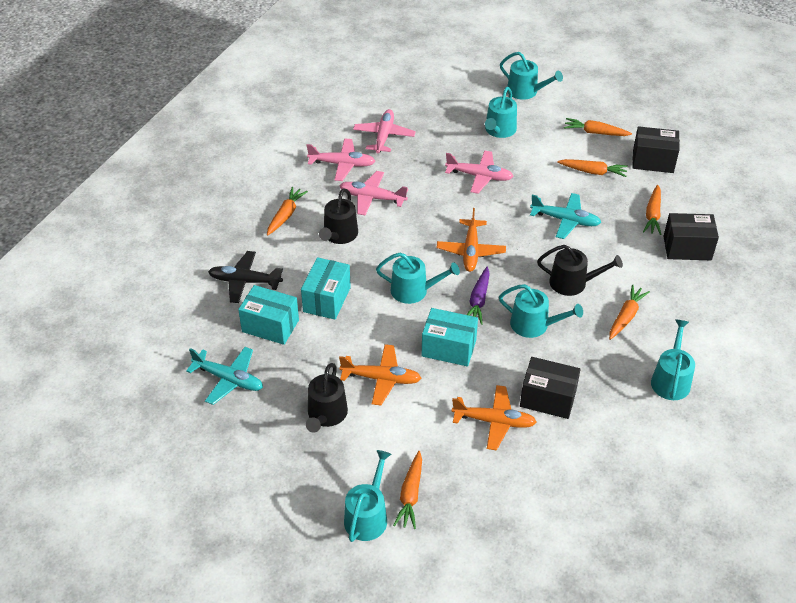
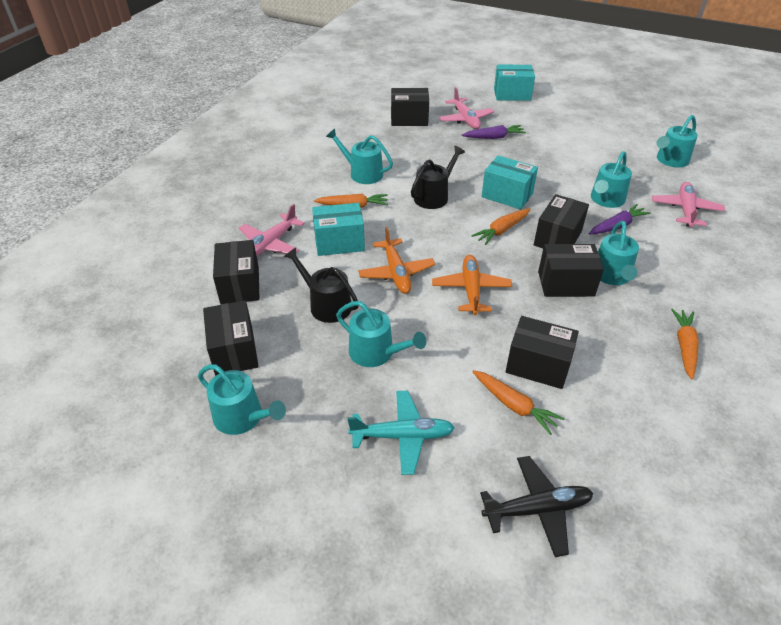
black box: [520,357,581,419] [632,126,680,173] [664,213,719,260] = 3 -> [203,300,259,376] [213,240,259,304] [391,88,429,126] [505,316,579,389] [534,194,589,248] [538,244,604,297] = 6
black watering can: [306,363,348,433] [319,188,358,244] [537,245,623,296] = 3 -> [284,248,358,323] [411,146,465,209] = 2
orange carrot: [267,187,308,236] [393,451,422,529] [557,159,628,177] [564,118,632,136] [609,285,650,340] [643,185,661,235] = 6 -> [314,194,388,208] [472,208,531,245] [472,370,564,435] [671,308,699,380] = 4
orange plane: [339,344,421,406] [437,208,506,272] [452,385,536,450] = 3 -> [358,227,435,294] [432,255,512,315] = 2
pink plane: [306,138,375,181] [340,171,408,215] [353,109,416,153] [445,150,514,194] = 4 -> [239,204,305,256] [439,87,494,129] [652,182,725,227] = 3
purple carrot: [467,267,490,325] = 1 -> [462,125,526,139] [589,204,651,235] = 2
turquoise plane: [186,347,263,405] [530,193,601,239] = 2 -> [347,391,455,475] = 1

